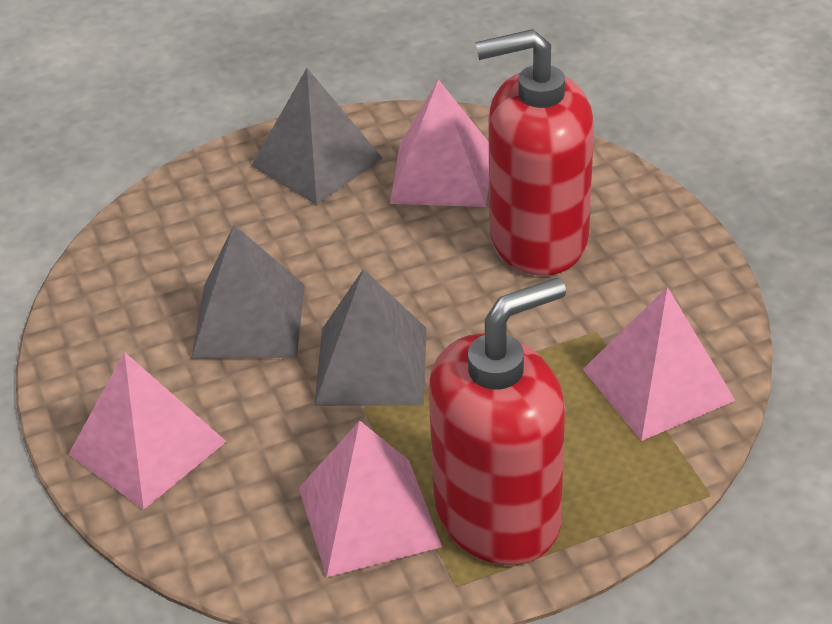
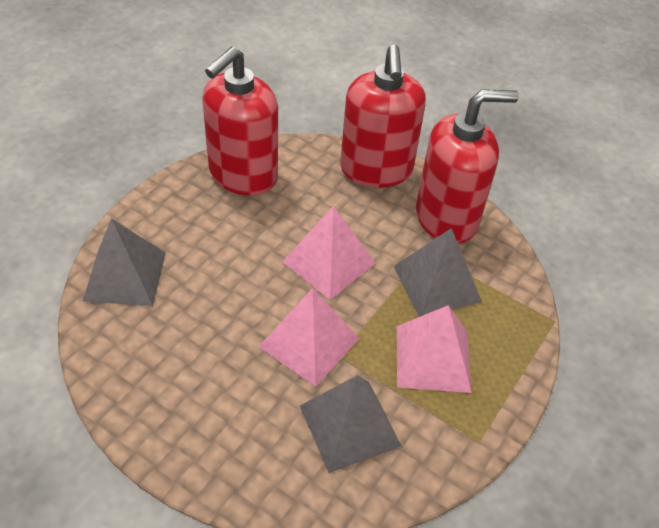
pink pyramid: [69,352,227,510] [299,421,442,577] [390,79,489,207] [583,287,736,441] = 4 -> [259,288,360,387] [282,206,375,300] [397,305,472,393] = 3
red soap dispenser: [428,277,566,565] [475,29,594,276] = 2 -> [202,47,278,195] [340,45,426,188] [416,89,519,244] = 3

